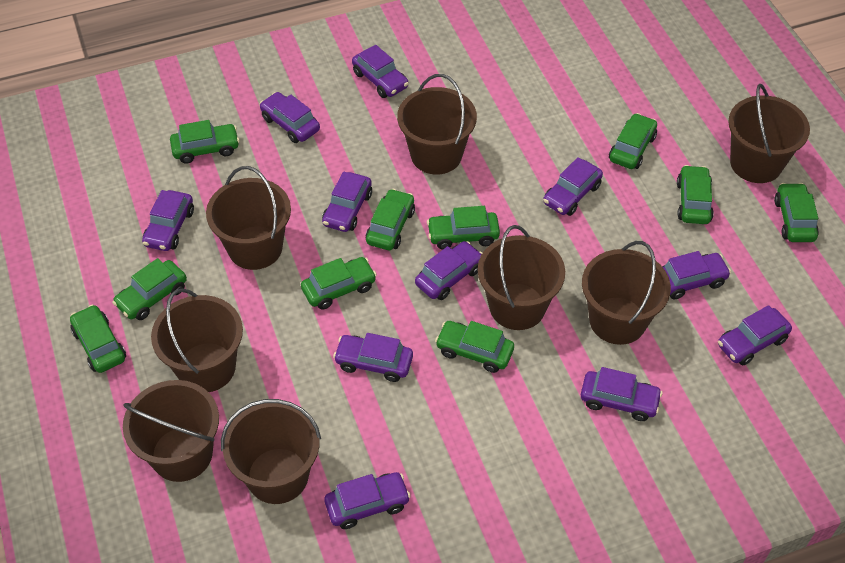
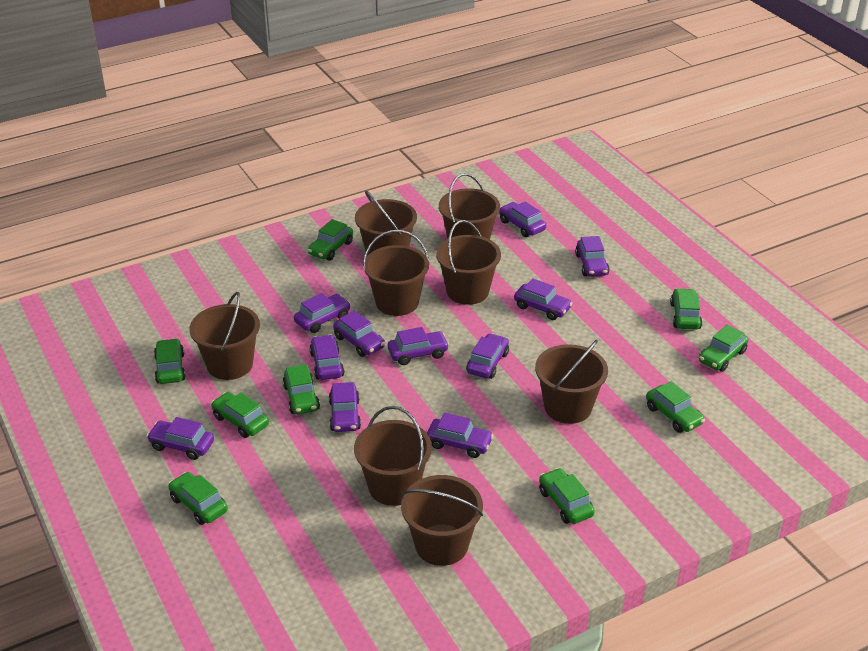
green car: [70,305,126,373] [112,258,187,320] [170,120,240,164] [301,257,377,309] [366,189,415,250] [427,206,500,250] [435,321,514,373] [609,113,657,169] [677,165,714,224] [774,183,819,242] = 10 -> [154,338,186,384] [168,472,228,525] [211,392,269,438] [283,364,320,414] [308,219,353,261] [539,468,595,524] [646,381,705,433] [670,288,702,329] [699,325,748,372] = 9

